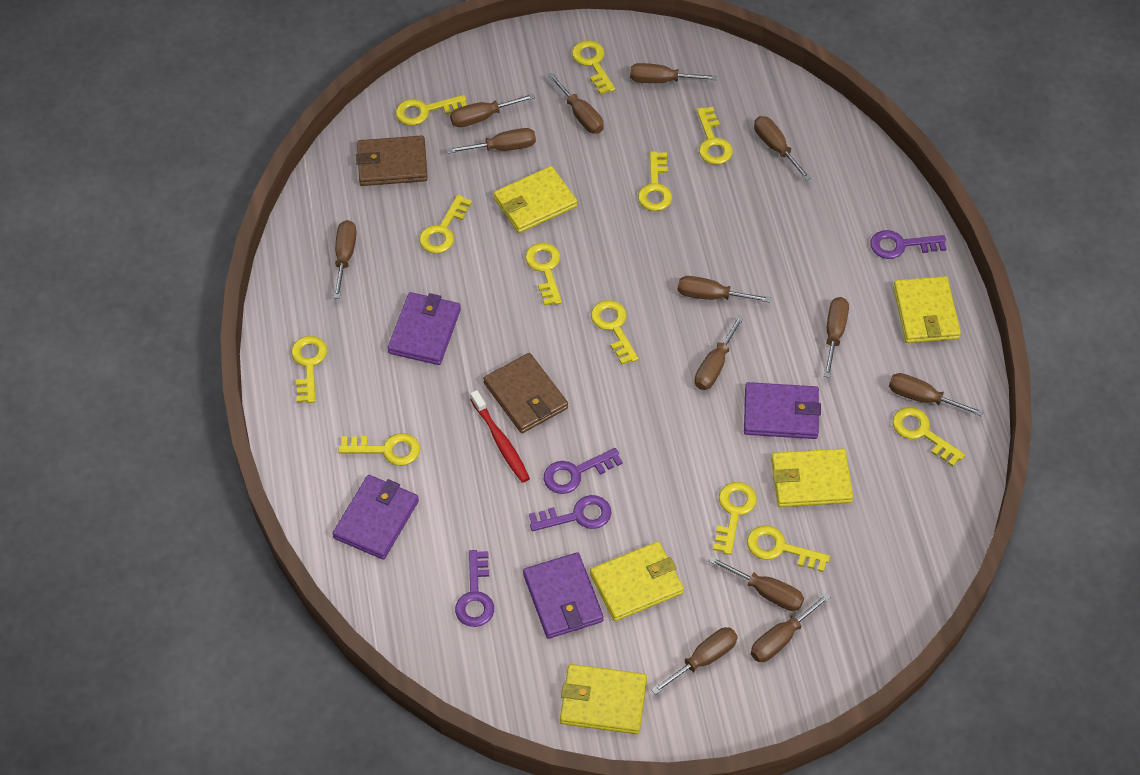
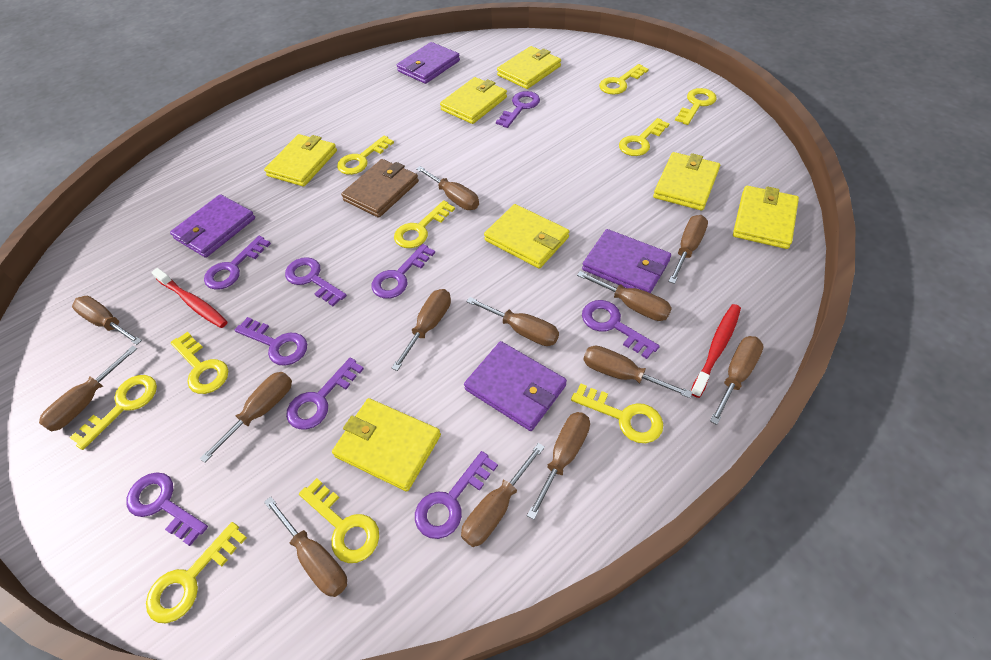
brown wallet: [356,136,428,186] [483,353,568,433] = 2 -> [341,159,419,218] = 1
purple key: [455,550,494,627] [529,495,611,531] [544,448,623,494] [870,230,947,259] = 4 -> [127,472,208,546] [204,236,271,290] [235,317,307,366] [285,257,347,306] [286,358,364,430] [372,244,435,299] [415,451,498,539] [496,91,540,128] [582,300,660,359] = 9
red toothbrush: [470,390,530,483] = 1 -> [151,268,227,328] [691,304,741,398] = 2
yellow key: [291,336,327,403] [338,433,420,466] [396,95,467,125] [419,195,472,254] [525,243,562,306] [572,40,616,95] [591,300,639,365] [638,151,672,211] [697,107,733,165] [713,482,757,555] [747,525,830,572] [893,407,965,467] = 12 -> [70,375,157,450] [146,522,247,623] [170,332,228,394] [299,478,379,563] [337,135,394,175] [394,200,455,248] [571,384,663,443] [599,64,649,94] [619,118,669,156] [675,88,717,125] = 10
yellow wallet: [493,166,577,233] [560,664,647,734] [590,542,684,621] [771,449,853,507] [893,276,961,343] = 5 -> [264,134,337,187] [332,398,441,492] [440,77,507,124] [484,204,570,269] [497,46,561,89] [653,152,720,211] [733,186,799,249] = 7

